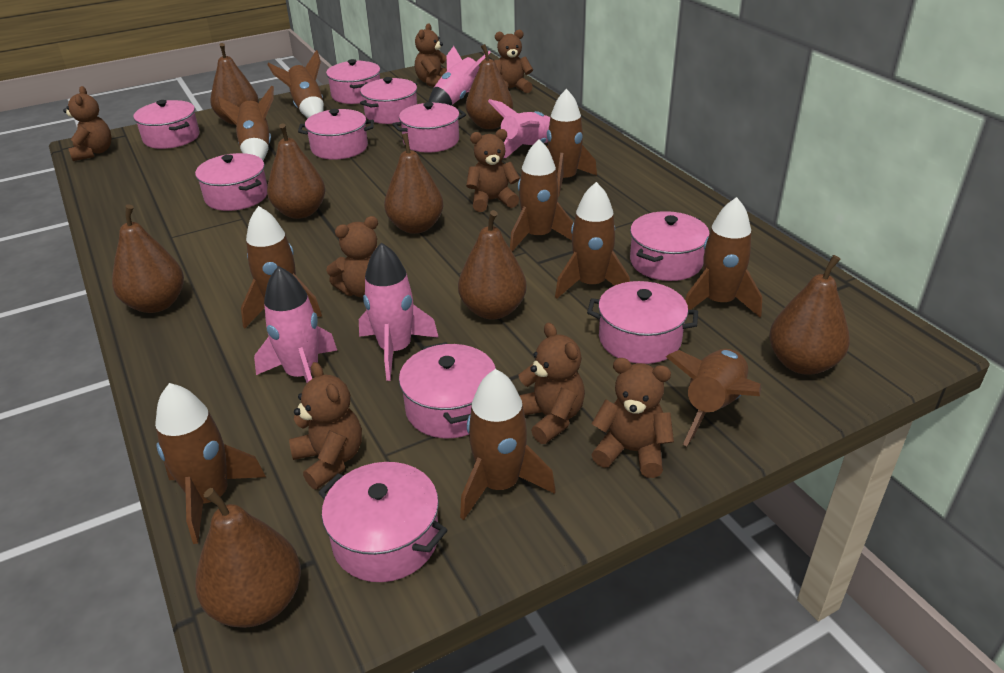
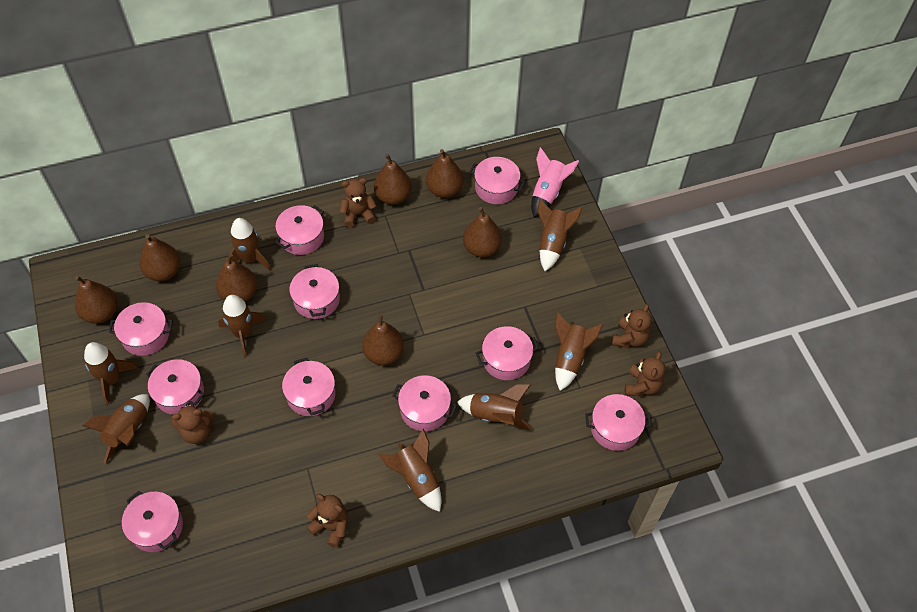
brown pear: [112,204,184,313] [195,488,301,628] [210,43,259,125] [267,123,326,219] [384,133,444,234] [458,210,527,320] [466,44,513,129] [769,255,850,375] = 8 -> [75,276,118,324] [139,234,181,281] [216,253,257,302] [362,314,404,365] [374,154,412,205] [426,149,463,198] [463,207,502,257] = 7
brown rocket: [155,383,266,544] [217,86,274,160] [241,206,322,328] [267,50,324,118] [460,369,556,520] [510,139,574,251] [547,89,597,196] [555,182,630,299] [666,349,761,446] [685,197,762,317] = 10 -> [82,394,150,464] [84,342,138,405] [218,295,266,357] [225,218,271,271] [379,429,442,512] [457,384,532,431] [538,199,583,271] [555,312,603,391] = 8
brown teddy bear: [63,86,111,161] [289,362,362,489] [326,216,378,298] [415,23,447,87] [466,129,520,212] [494,30,533,93] [518,322,585,444] [591,358,674,478] = 8 -> [171,403,215,444] [307,494,348,547] [340,178,377,227] [612,304,652,348] [625,352,665,396] = 5
pink rocket: [254,266,337,383] [359,242,439,381] [429,46,491,106] [488,99,550,158] = 4 -> [531,147,579,217] = 1

